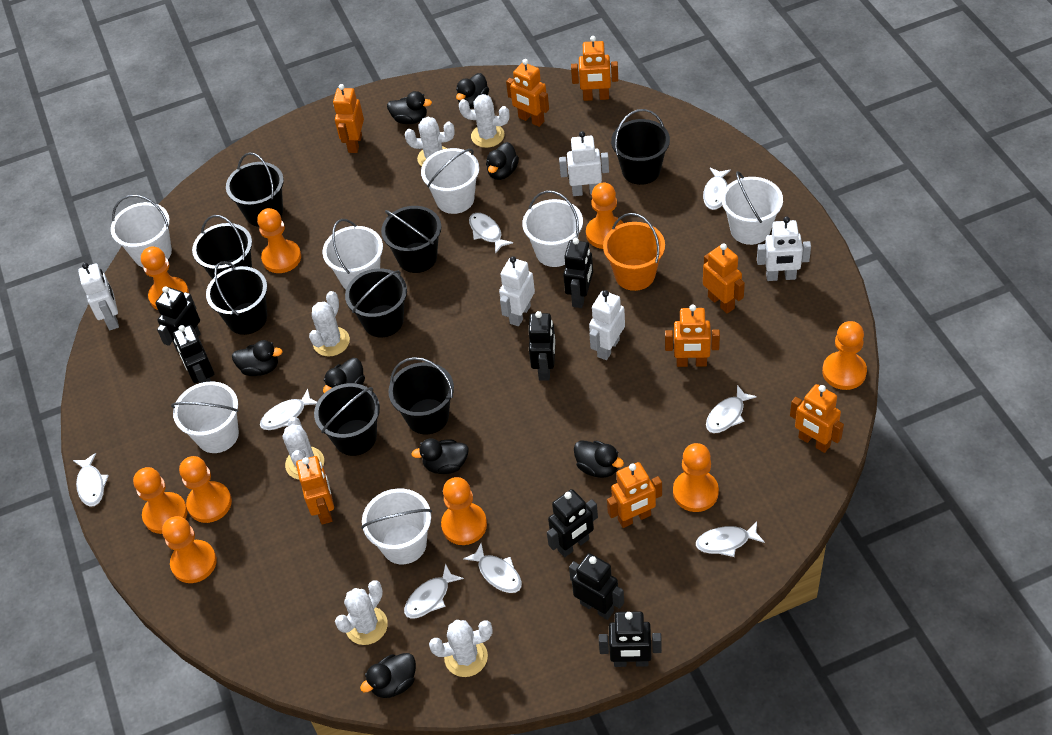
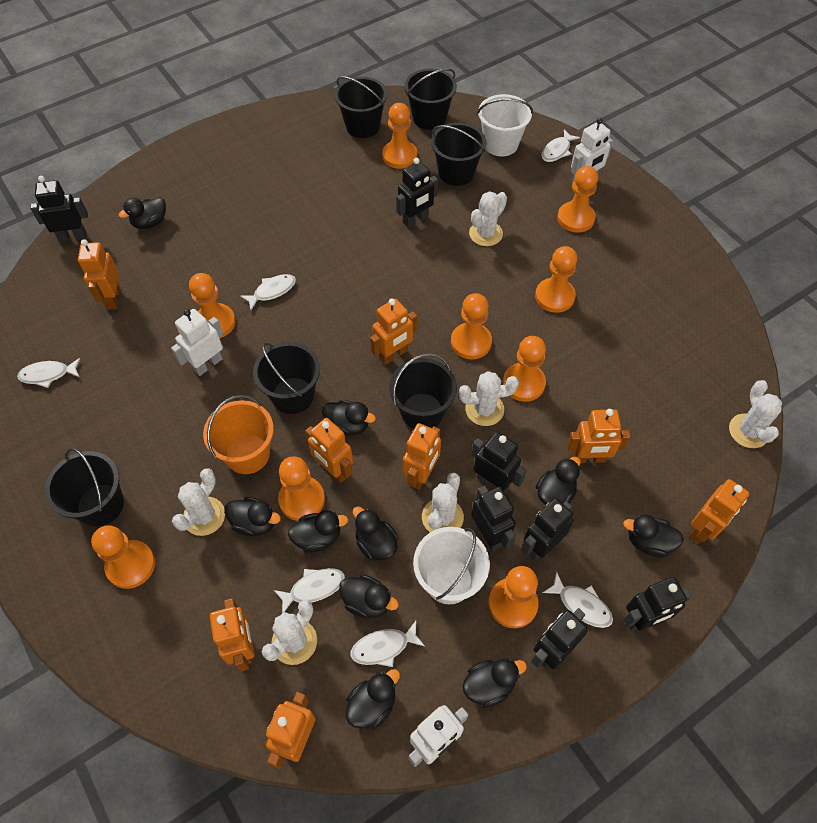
black bucket: [192,215,252,279] [206,261,267,335] [226,152,284,227] [314,383,380,456] [345,268,407,337] [381,206,441,273] [388,357,454,435] [611,109,670,185] = 8 -> [45,447,124,527] [253,342,320,414] [335,76,387,138] [389,353,457,429] [405,68,457,130] [431,123,486,186] = 6
black duck: [232,340,283,376] [323,358,365,393] [360,653,416,698] [387,91,432,124] [411,438,469,474] [456,73,489,108] [486,142,519,180] [574,440,624,478] = 8 -> [119,197,166,229] [224,497,281,536] [288,510,348,553] [322,400,376,435] [339,574,399,618] [346,669,400,729] [353,506,399,561] [463,658,527,708] [536,456,581,505] [623,514,684,557] = 10
white bucket: [111,195,172,267] [171,382,239,453] [322,219,383,289] [361,489,432,564] [421,148,479,214] [522,190,583,267] [722,171,783,245] = 7 -> [413,527,490,604] [477,94,533,157] = 2
white fish: [73,453,109,507] [260,389,317,430] [404,563,464,619] [463,543,522,593] [469,213,513,254] [696,521,765,557] [703,168,731,210] [706,385,757,433] = 8 -> [17,358,80,388] [240,274,296,310] [274,568,345,613] [351,621,425,667] [541,129,580,162] [543,572,613,628] = 6
white robot: [78,263,119,330] [499,256,535,326] [559,131,609,196] [589,290,625,360] [757,216,811,281] = 5 -> [171,309,223,376] [409,705,468,767] [571,118,613,183] = 3

